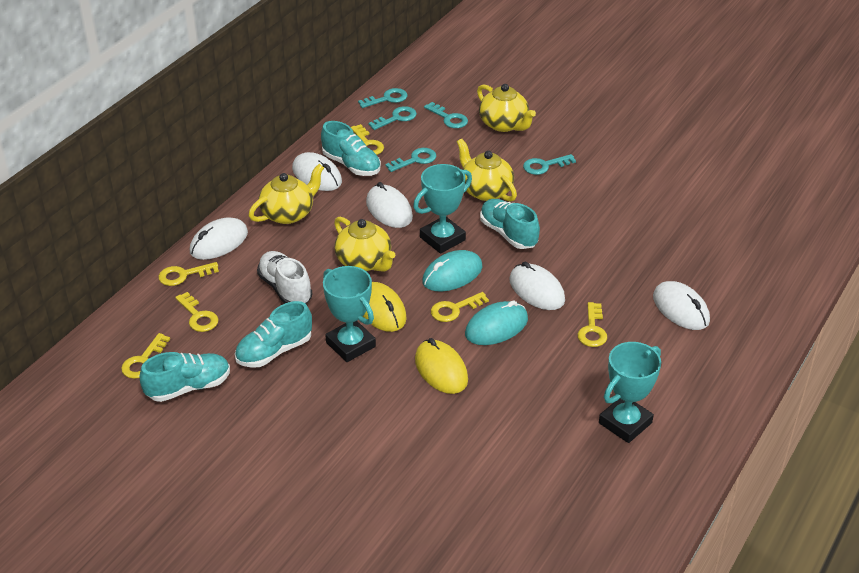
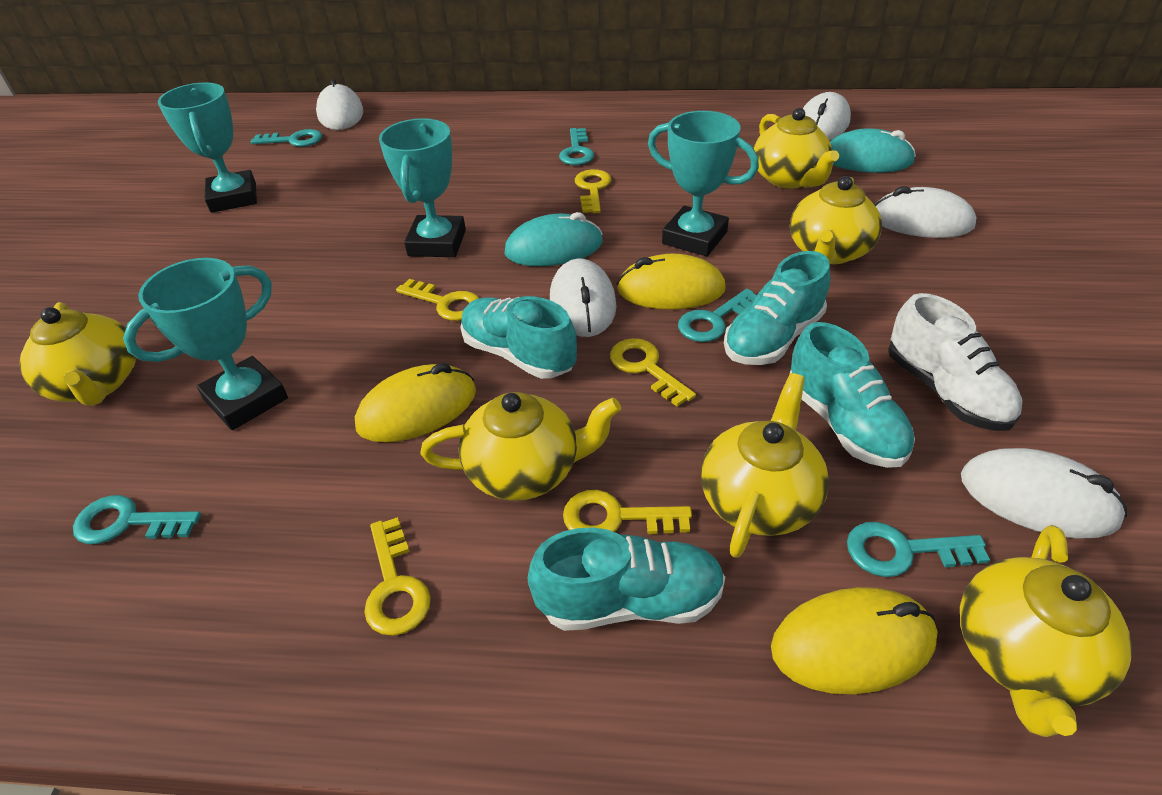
turquoise trophy: [323,266,376,362] [413,164,472,254] [599,342,661,443] = 3 -> [123,258,288,430] [158,82,257,213] [379,118,466,257] [648,111,759,256] = 4
yellow key: [121,333,170,379] [158,262,219,286] [175,292,219,332] [351,124,384,155] [431,292,489,322] [578,302,607,347] = 6 -> [364,517,431,636] [396,279,479,321] [563,490,692,534] [575,169,611,213] [610,338,696,407] = 5
yellow mouse: [363,282,407,332] [415,338,468,394] = 2 -> [355,363,476,442] [617,254,726,310] [771,587,938,694] = 3
yellow teapot: [249,164,324,224] [334,216,395,272] [457,139,517,202] [477,84,536,132] = 4 -> [20,302,136,406] [420,392,621,501] [701,373,829,558] [753,108,839,189] [790,176,882,265] [960,525,1132,737] = 6

